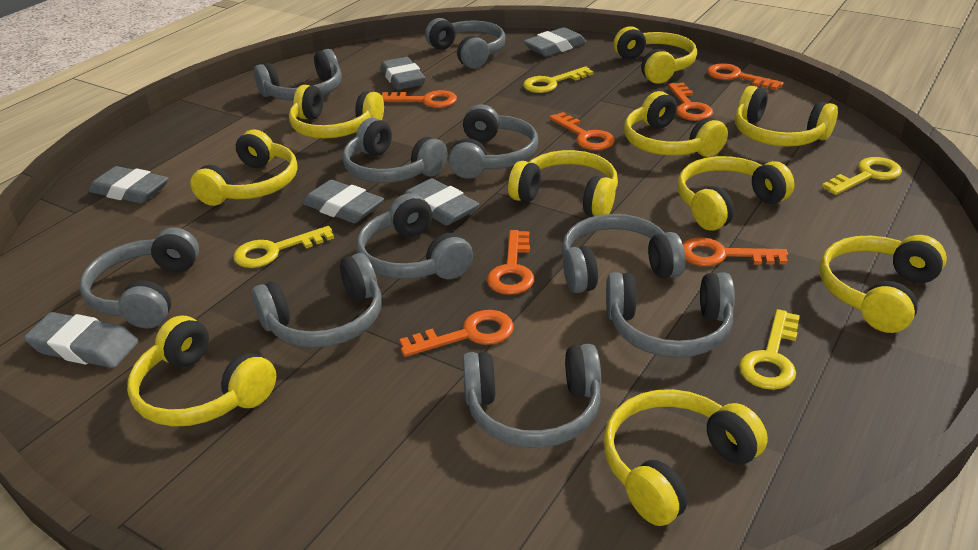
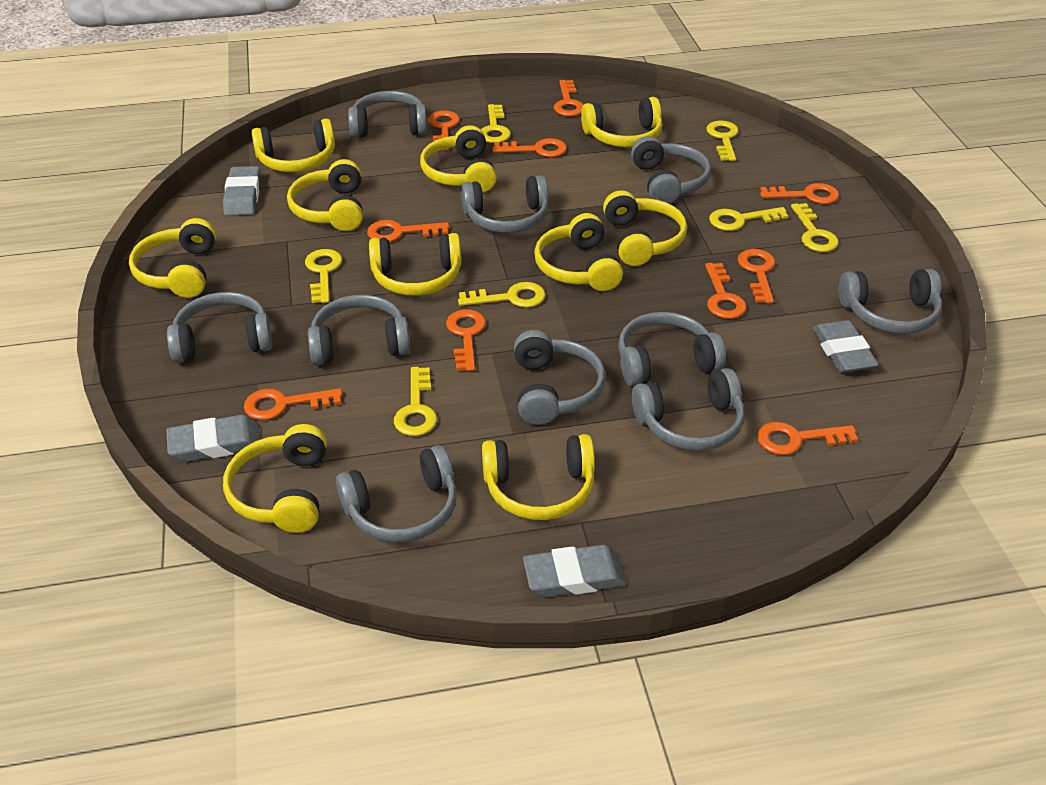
grey eraser: [24,312,139,368] [88,166,169,204] [302,180,384,223] [381,57,425,90] [403,178,479,225] [523,27,586,56] = 6 -> [166,415,260,462] [223,166,261,216] [523,545,627,597] [812,320,879,373] = 4
orange key: [382,90,457,108] [399,310,514,357] [487,230,534,295] [549,112,615,150] [668,83,713,121] [683,237,788,266] [707,63,784,90] = 7 -> [244,388,342,420] [367,220,449,242] [428,110,460,150] [446,309,486,371] [492,138,567,157] [554,80,584,116] [705,263,747,319] [738,249,775,303] [757,422,858,455] [760,183,839,204] = 10
yellow key: [233,226,334,268] [523,66,593,93] [739,309,800,390] [822,157,902,195] = 4 -> [305,249,342,303] [394,367,437,436] [458,282,545,308] [481,104,511,143] [706,120,739,161] [709,207,788,231] [791,203,839,252] = 7

